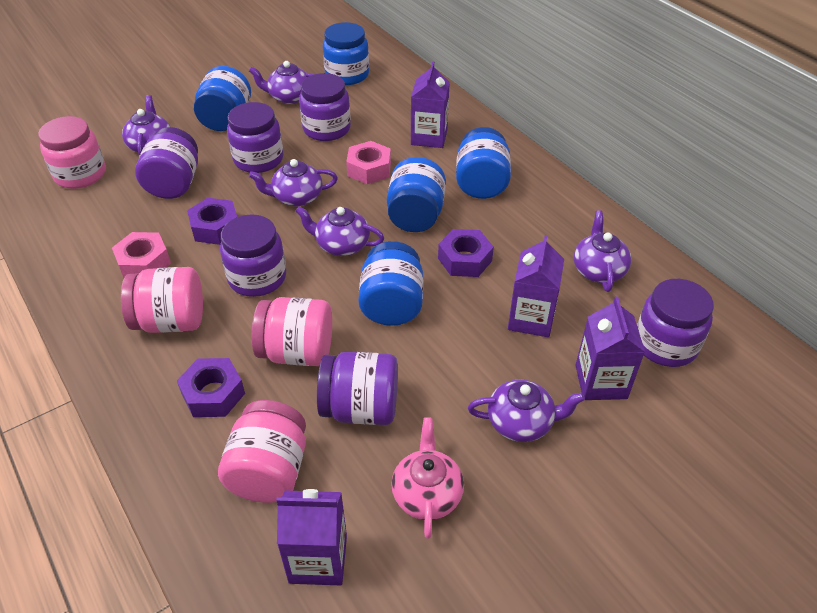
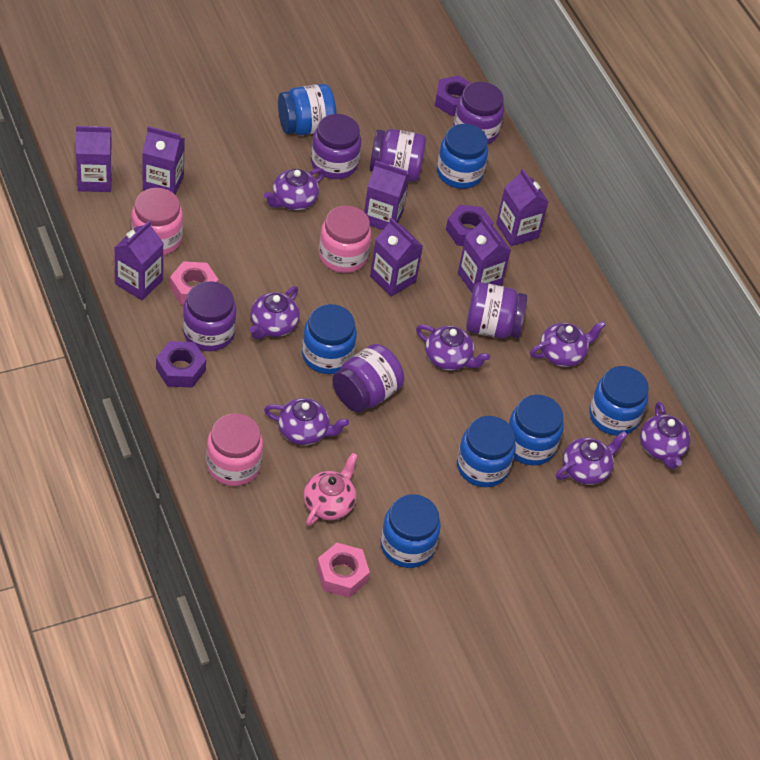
blue jar: [194,66,251,131] [323,22,369,85] [358,241,423,326] [387,157,446,232] [456,127,511,199] = 5 -> [278,84,336,135] [302,304,357,374] [380,494,441,568] [437,124,488,189] [457,416,516,487] [508,395,564,465] [589,366,649,436] = 7
pink jar: [38,116,106,189] [121,267,203,333] [218,400,306,503] [252,297,332,366] = 4 -> [131,188,183,255] [206,413,263,486] [319,205,372,273] = 3
purple carton: [276,489,347,585] [411,61,450,148] [508,235,564,337] [575,296,645,400] = 4 -> [76,126,112,192] [114,220,164,300] [142,126,185,195] [364,161,410,230] [370,218,423,296] [458,217,511,293] [496,169,549,246] = 7
purple teapot: [122,95,170,156] [249,61,314,104] [249,159,338,207] [295,206,384,256] [468,379,585,442] [574,210,631,292] = 6 -> [250,286,300,340] [264,168,325,210] [264,398,349,445] [416,325,490,371] [530,321,606,367] [556,431,628,485] [640,401,691,470] = 7

